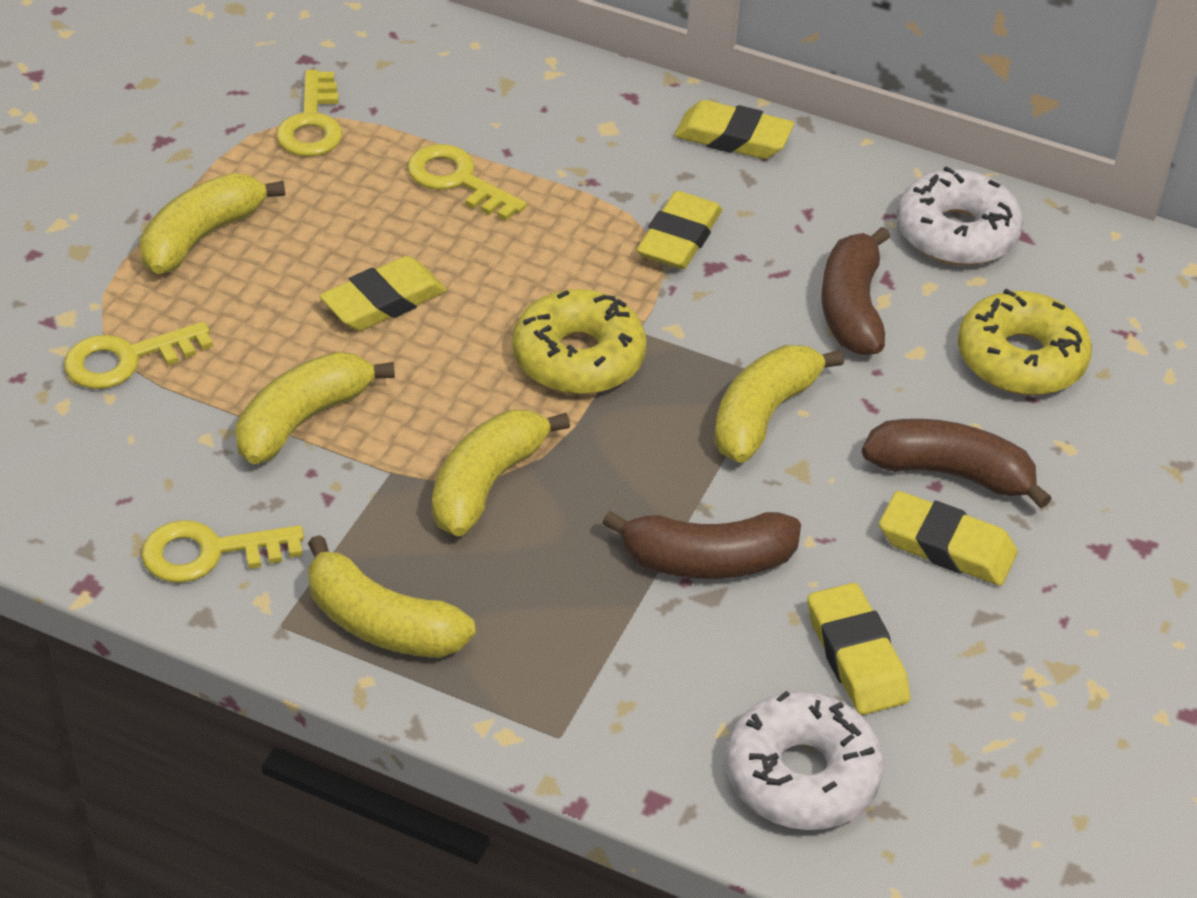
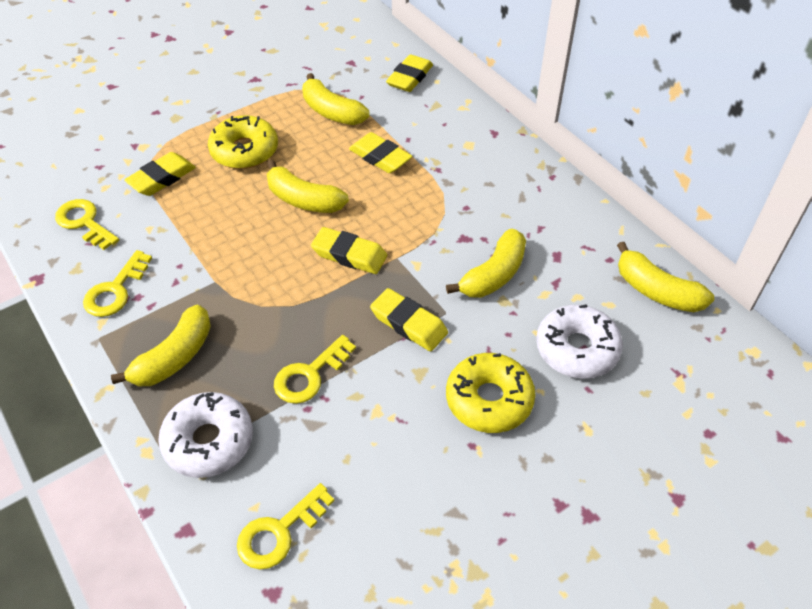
brown banana: [602,511,801,579] [821,227,890,355] [862,419,1052,508] = 3 -> none = 0

